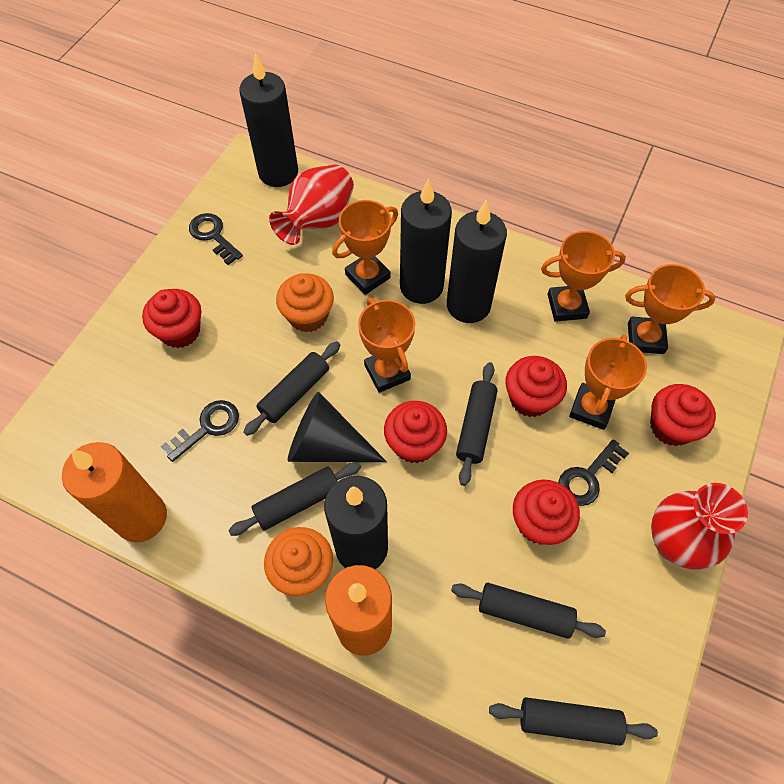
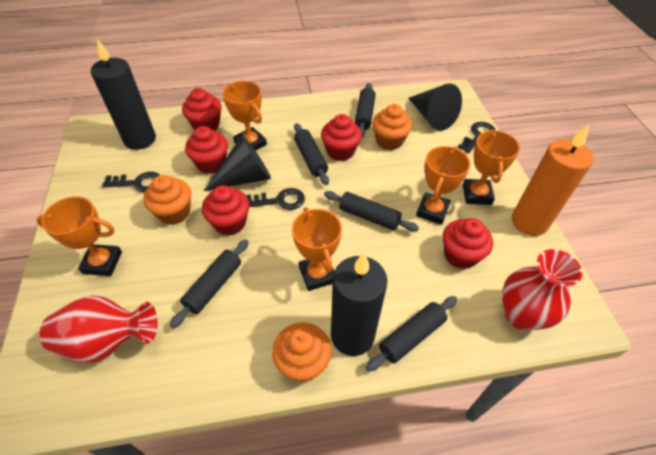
black candle: [239,53,298,187] [324,476,388,569] [400,179,452,304] [447,200,507,323] = 4 -> [91,39,156,150] [331,252,387,356] = 2
black cone: [288,392,387,462] = 1 -> [204,135,271,191] [408,83,462,131] = 2
orange candle: [62,442,167,542] [325,565,392,656] = 2 -> [512,125,594,236] = 1
orange cupcake: [264,527,333,596] [276,273,334,332] = 2 -> [143,175,191,225] [272,322,332,382] [372,104,412,150] = 3

